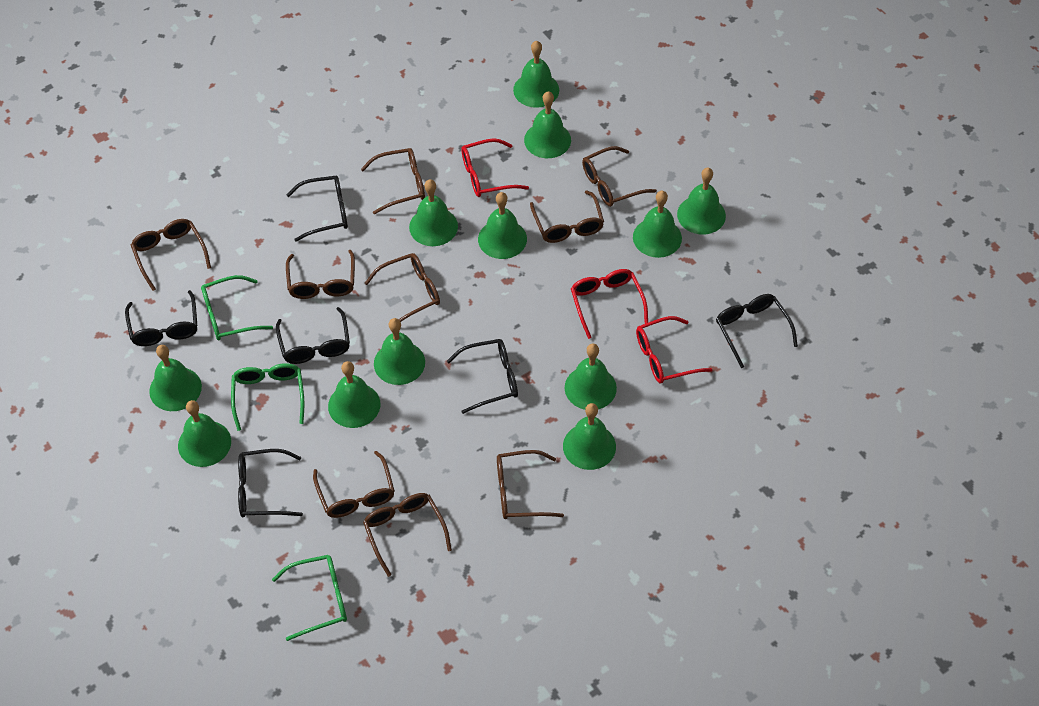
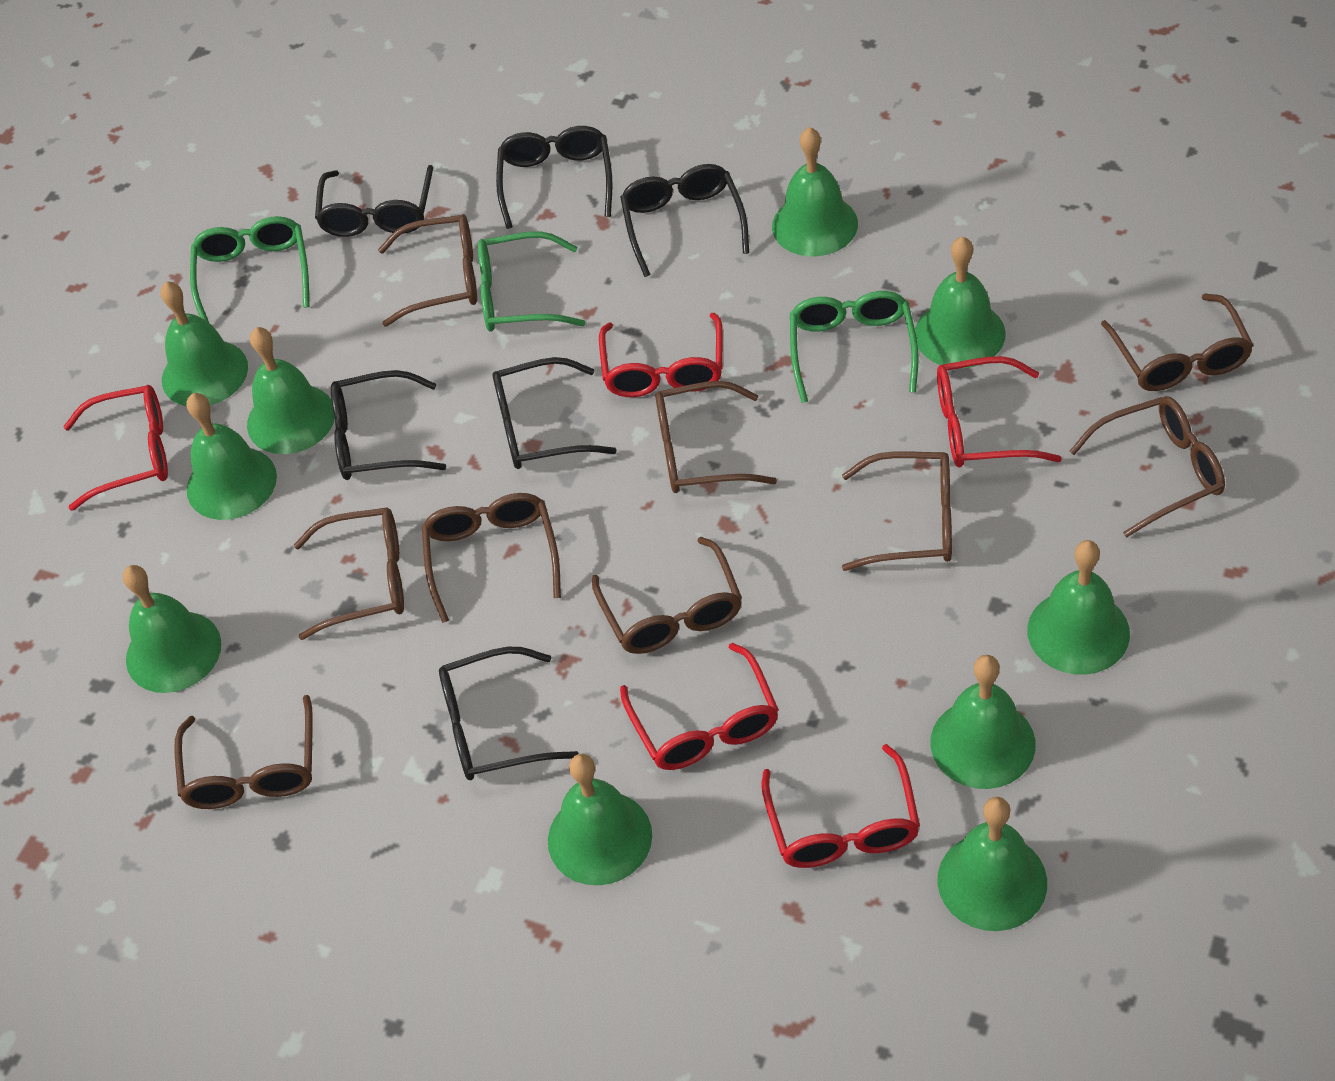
green bell: [149,345,202,411] [178,400,231,467] [328,361,380,428] [374,318,425,385] [409,179,458,246] [478,192,527,259] [513,41,559,108] [524,91,571,158] [563,403,616,470] [565,344,617,410] [633,191,682,258] [677,167,726,234] = 12 -> [123,565,221,693] [160,281,248,406] [186,393,277,520] [247,327,335,454] [548,754,652,885] [772,127,858,257] [915,236,1006,368] [930,655,1035,789] [937,797,1047,931] [1027,540,1130,675] = 10
red glasses: [461,138,529,197] [571,269,648,339] [636,316,713,383] = 3 -> [63,385,168,511] [599,313,723,397] [620,643,779,770] [761,744,920,868] [937,356,1062,467] = 5

